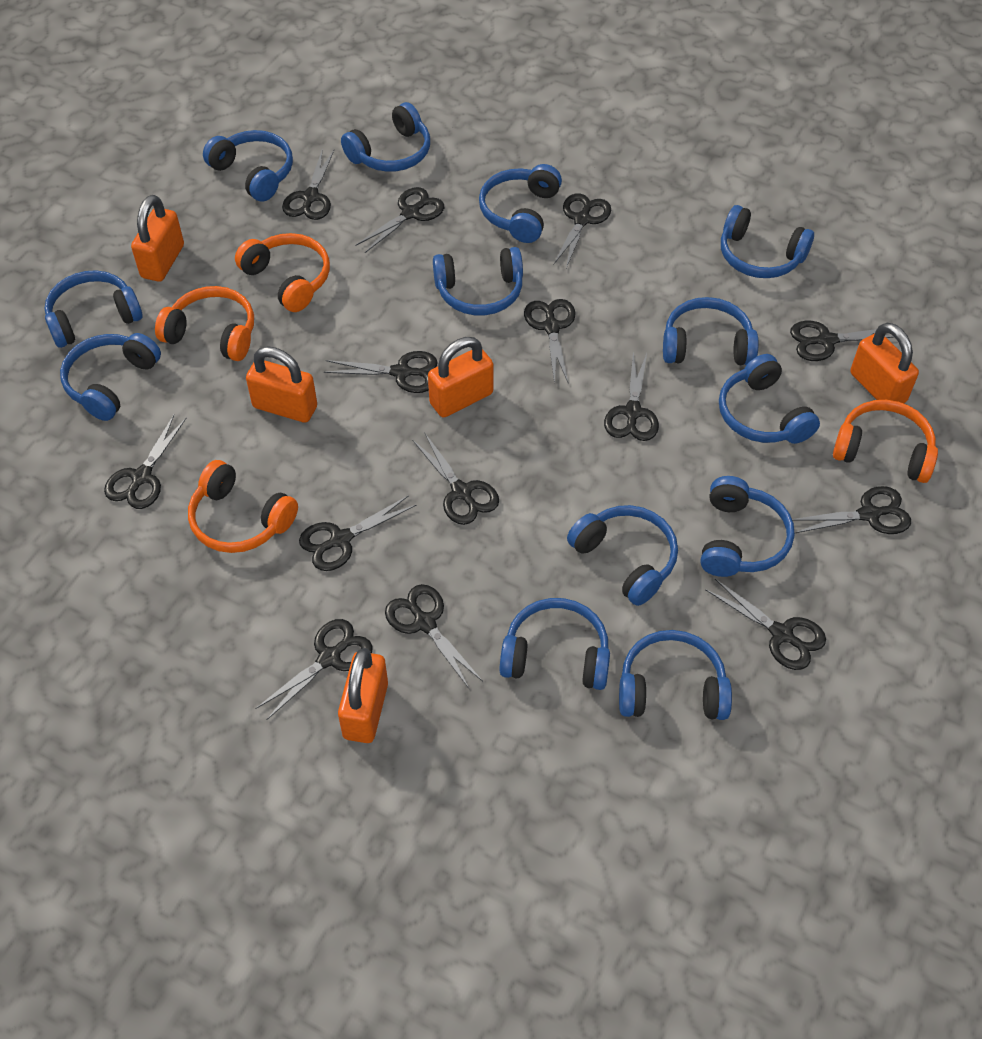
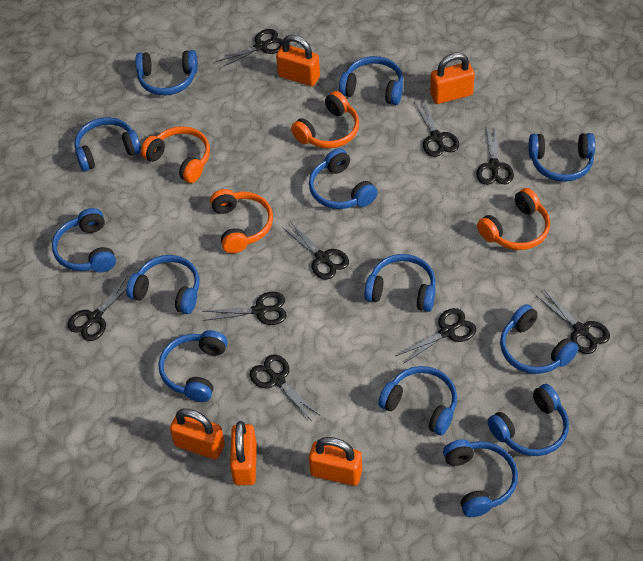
black scissors: [104,415,187,509] [255,619,373,720] [282,149,334,220] [299,495,416,571] [324,351,438,393] [355,187,444,253] [385,584,482,690] [412,432,499,525] [524,299,575,384] [554,193,611,268] [604,352,659,441] [705,579,826,670] [790,321,894,361] [792,486,911,534] = 14 -> [68,277,127,341] [202,292,287,325] [216,29,283,68] [250,354,320,420] [282,223,349,280] [396,308,476,364] [414,99,459,157] [476,125,514,185] [537,290,610,354] = 9

